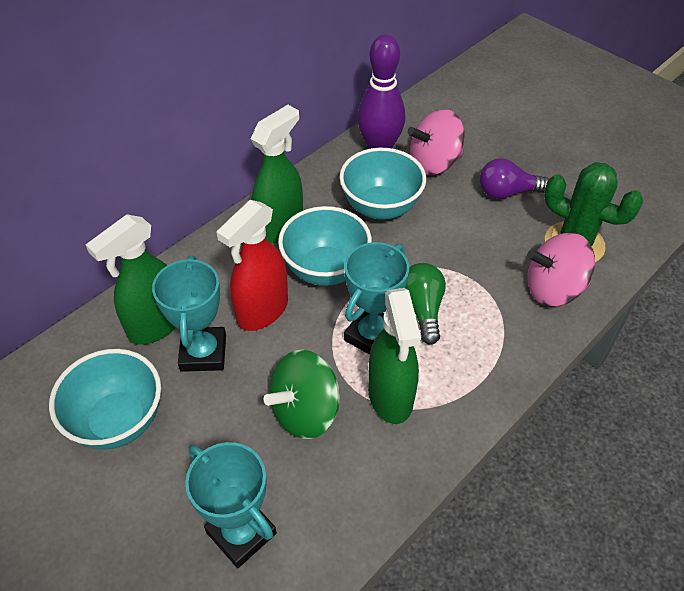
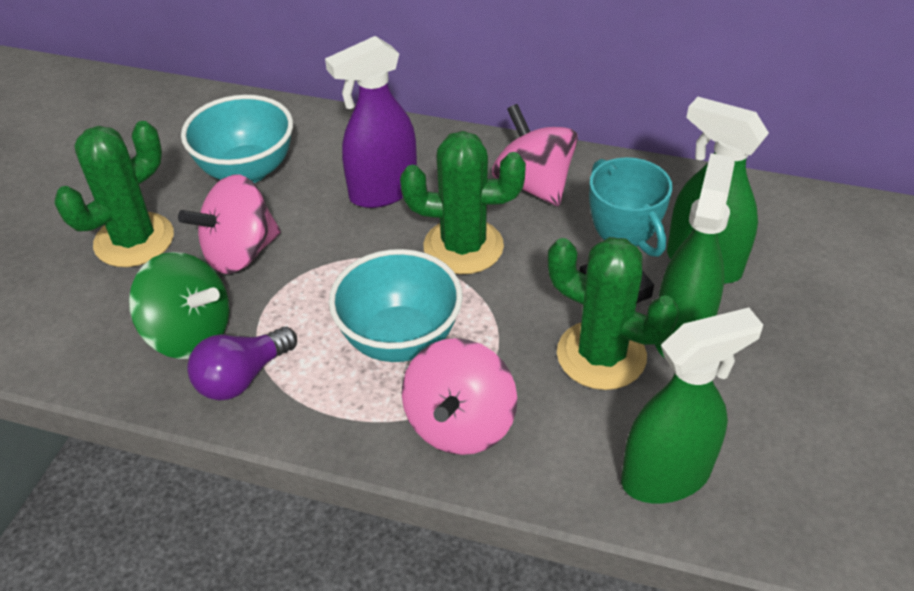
green cactus: [544,162,644,262] = 1 -> [54,121,174,267] [400,131,526,274] [547,237,679,390] = 3
green light bulb: [405,263,446,345] = 1 -> none = 0
pink spinning top: [407,109,465,175] [527,233,595,306] = 2 -> [178,175,281,274] [402,338,517,455] [492,104,578,206] = 3
purple bowling pin: [357,34,405,149] = 1 -> none = 0
purple spray bottle: none = 0 -> [325,36,417,208] = 1
red spray bottle: [217,200,288,331] = 1 -> none = 0
turquoise bowl: [49,349,161,449] [278,206,372,286] [340,148,426,219] = 3 -> [181,95,293,183] [329,249,463,362] = 2
turquoise trophy: [152,255,226,372] [185,442,277,568] [344,242,409,355] = 3 -> [580,157,673,303] = 1

